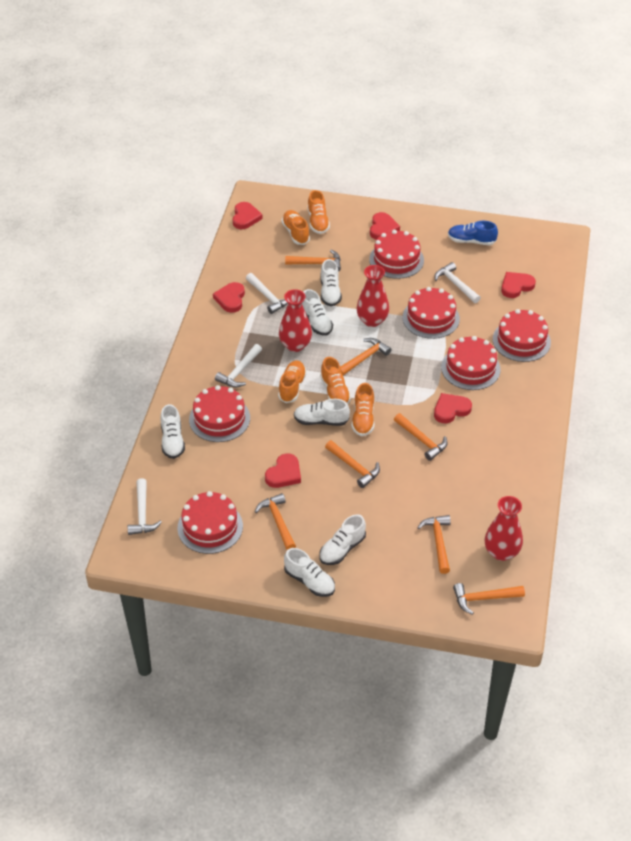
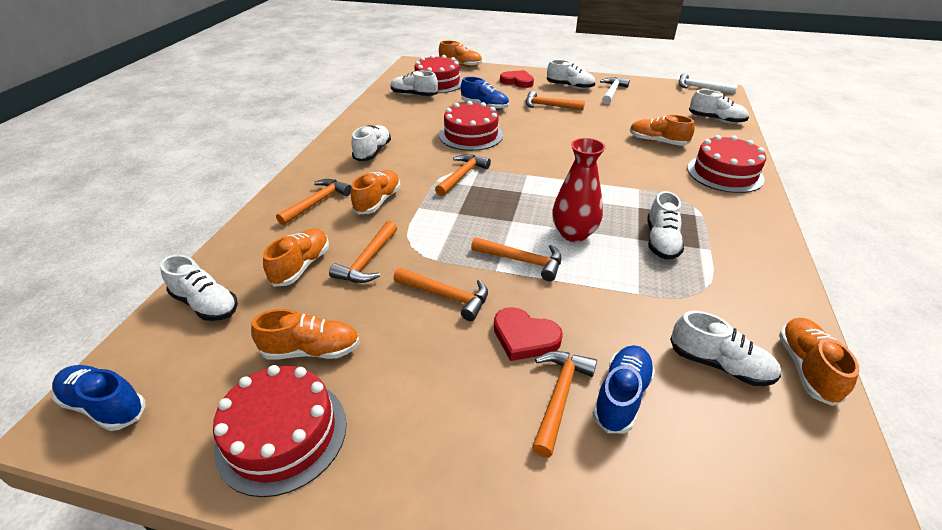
blue shoe: [448,221,498,245] = 1 -> [52,365,146,431] [461,77,509,110] [592,345,655,433] = 3
orange shoe: [278,361,307,403] [282,210,310,245] [307,190,330,234] [320,357,351,404] [352,383,375,436] = 5 -> [251,309,360,360] [263,228,329,287] [351,170,400,214] [439,41,482,67] [630,115,695,146] [779,318,860,406] = 6
red cake: [177,491,243,554] [189,385,250,442] [369,230,424,279] [403,287,460,339] [441,336,500,390] [493,309,551,362] = 6 -> [213,365,347,497] [414,55,462,93] [439,101,503,151] [687,135,766,193] = 4
red heart: [213,282,245,313] [232,202,263,229] [265,454,301,488] [370,212,400,240] [434,393,472,424] [501,272,536,298] = 6 -> [494,307,563,361] [500,70,534,88] = 2
red vase: [279,289,312,352] [357,265,389,327] [485,496,523,561] = 3 -> [552,138,606,242] = 1
white hammer: [128,478,162,535] [215,344,262,387] [246,273,288,314] [434,262,481,303] = 4 -> [600,77,630,104] [679,73,738,94] = 2
white shoe: [161,404,185,459] [284,548,335,597] [294,399,350,426] [302,289,333,335] [320,259,342,306] [320,514,366,565] = 6 -> [160,255,238,321] [351,125,391,161] [391,71,438,96] [547,60,595,89] [647,191,684,260] [670,311,781,386] [689,89,749,124] = 7

